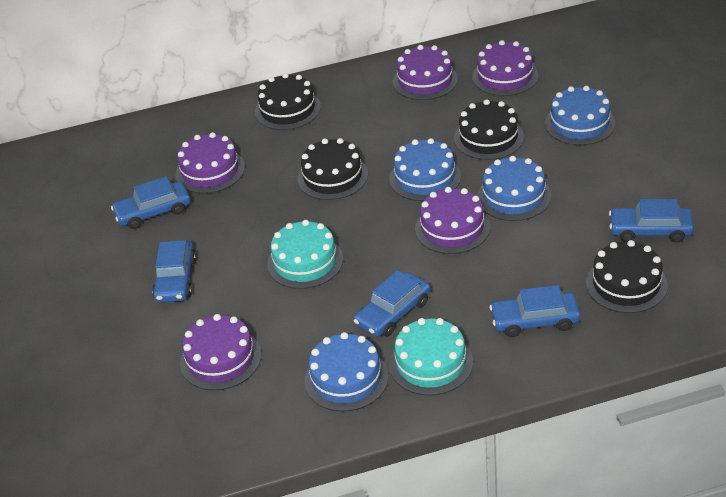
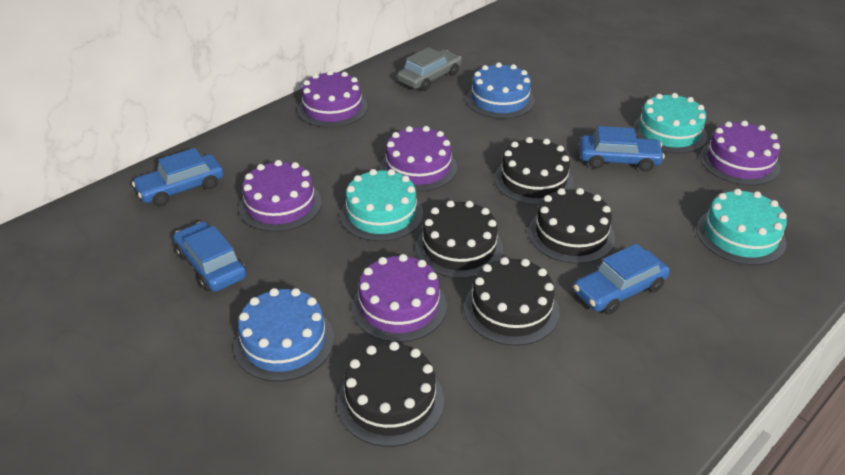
black cake: [255,73,321,130] [298,138,368,200] [454,99,524,160] [586,240,668,313] = 4 -> [337,342,444,447] [416,200,503,278] [464,257,559,346] [495,137,574,205] [528,188,615,264] = 5
blue cake: [305,332,388,412] [389,138,461,201] [477,156,551,221] [545,86,615,145] = 4 -> [234,288,334,382] [466,62,535,119] = 2
blue car: [111,176,190,229] [152,240,196,303] [354,270,431,337] [489,285,580,337] [609,199,694,242] = 5 -> [132,148,224,206] [173,222,246,292] [573,244,670,314] [579,126,665,171] = 4
grey car: none = 0 -> [397,47,461,91] = 1
turquoise cake: [267,220,343,289] [389,318,473,396] = 2 -> [340,169,423,241] [633,93,707,153] [696,189,787,265] = 3

